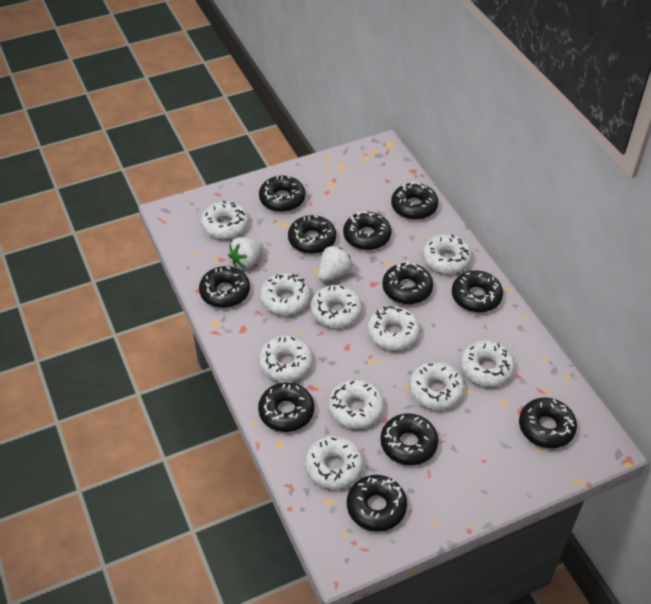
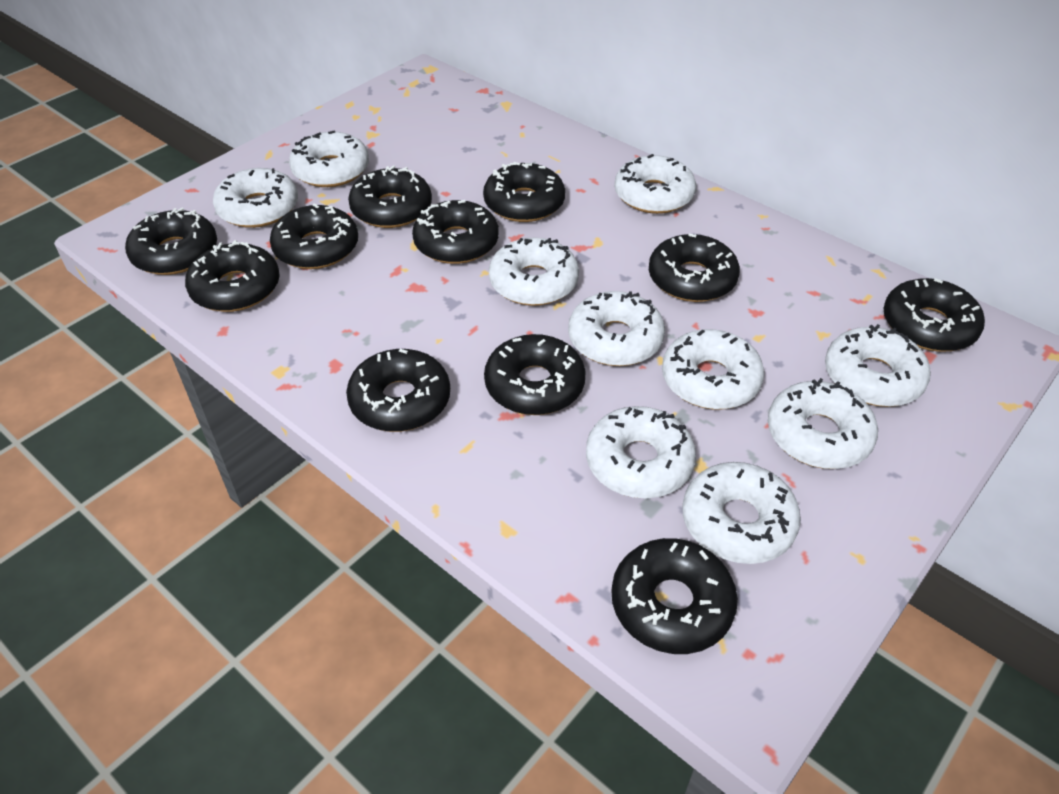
white strawberry: [228,237,263,269] [318,245,353,281] = 2 -> none = 0

